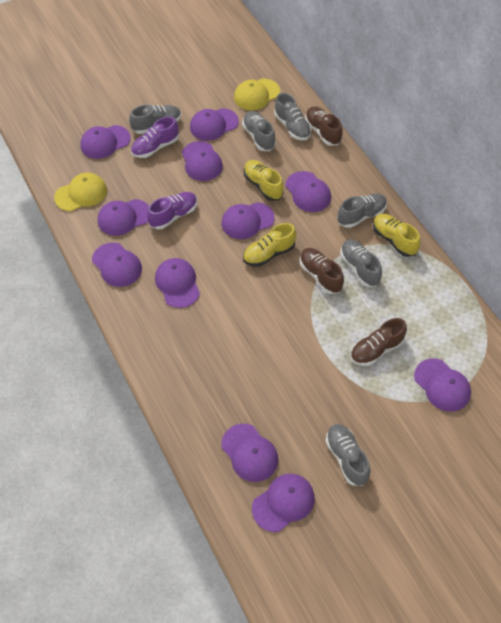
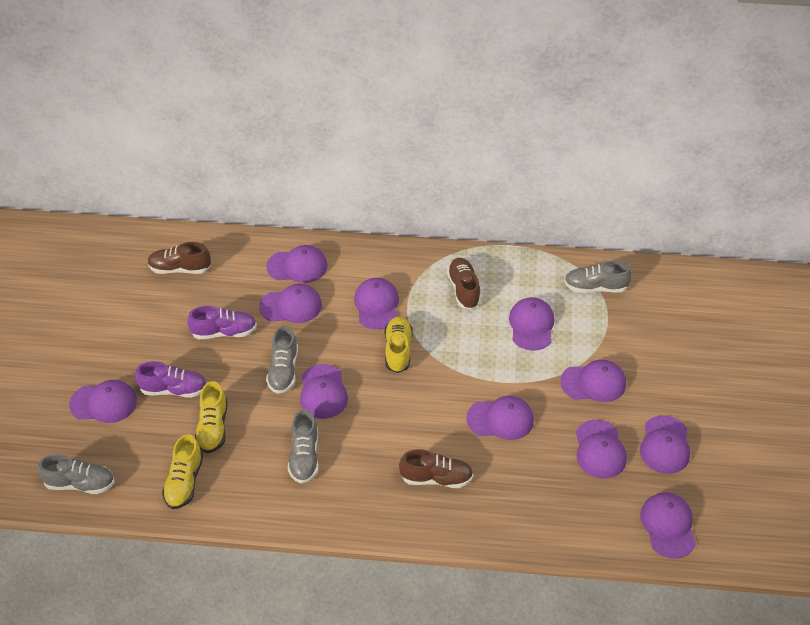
grey shoe: [129,105,181,134] [242,111,276,151] [274,93,311,141] [325,424,370,486] [337,193,387,228] [340,239,382,287] = 6 -> [38,454,115,494] [266,326,298,394] [288,409,319,484] [564,260,632,293] = 4
yellow cap: [54,173,107,211] [234,79,280,110] = 2 -> none = 0

